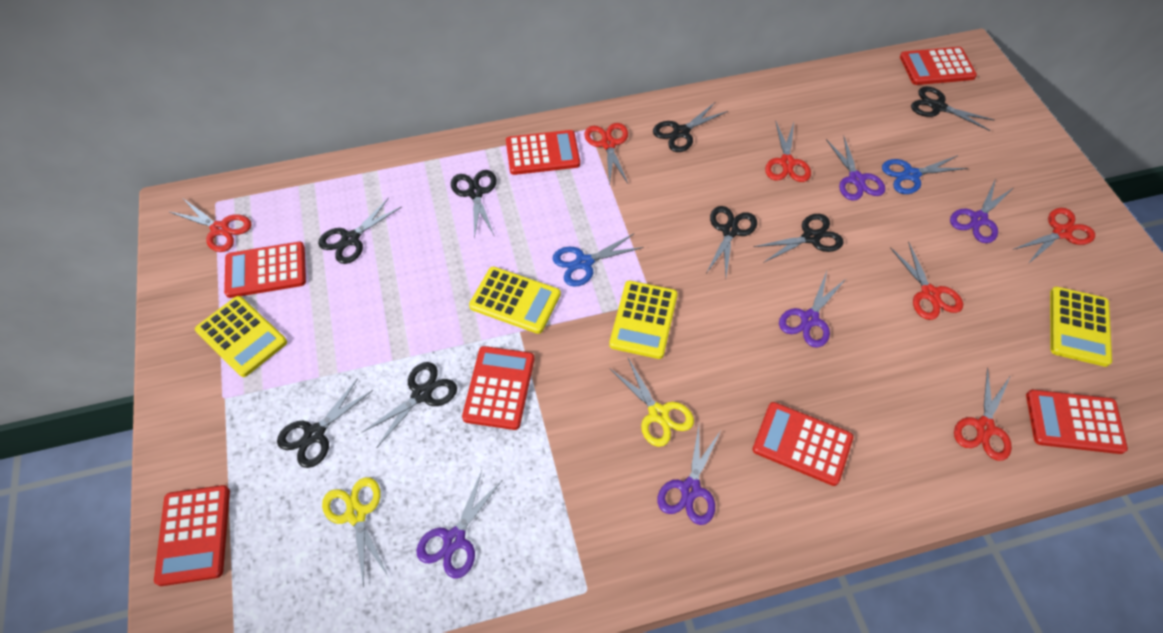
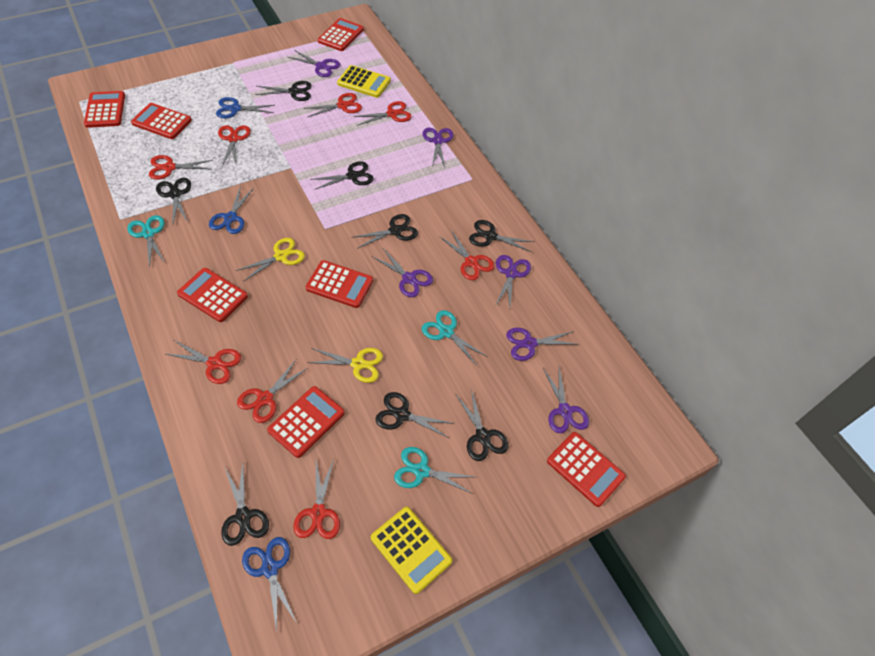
blue scissors: [553,234,644,287] [882,155,968,194] = 2 -> [209,186,254,234] [216,97,275,118] [242,537,297,632] = 3
purple scissors: [416,471,502,578] [657,426,722,525] [779,271,846,348] [826,137,885,201] [950,179,1013,243] = 5 -> [288,50,340,77] [372,248,433,297] [423,128,453,167] [495,255,531,307] [506,328,576,361] [543,367,589,433] = 6
red scissors: [168,199,252,252] [584,123,628,186] [765,121,811,182] [890,242,963,320] [954,367,1012,461] [1013,208,1095,264] = 6 -> [149,155,213,180] [166,340,241,384] [218,125,251,166] [237,360,308,423] [293,459,340,539] [304,93,362,117] [353,101,412,125] [439,230,495,280] = 8
turquoise scissors: none = 0 -> [127,215,165,268] [394,447,475,494] [422,310,488,366] = 3
yellow calculator: [195,296,287,377] [469,266,561,334] [609,281,678,359] [1050,287,1112,367] = 4 -> [337,65,391,98] [371,507,452,594] = 2

